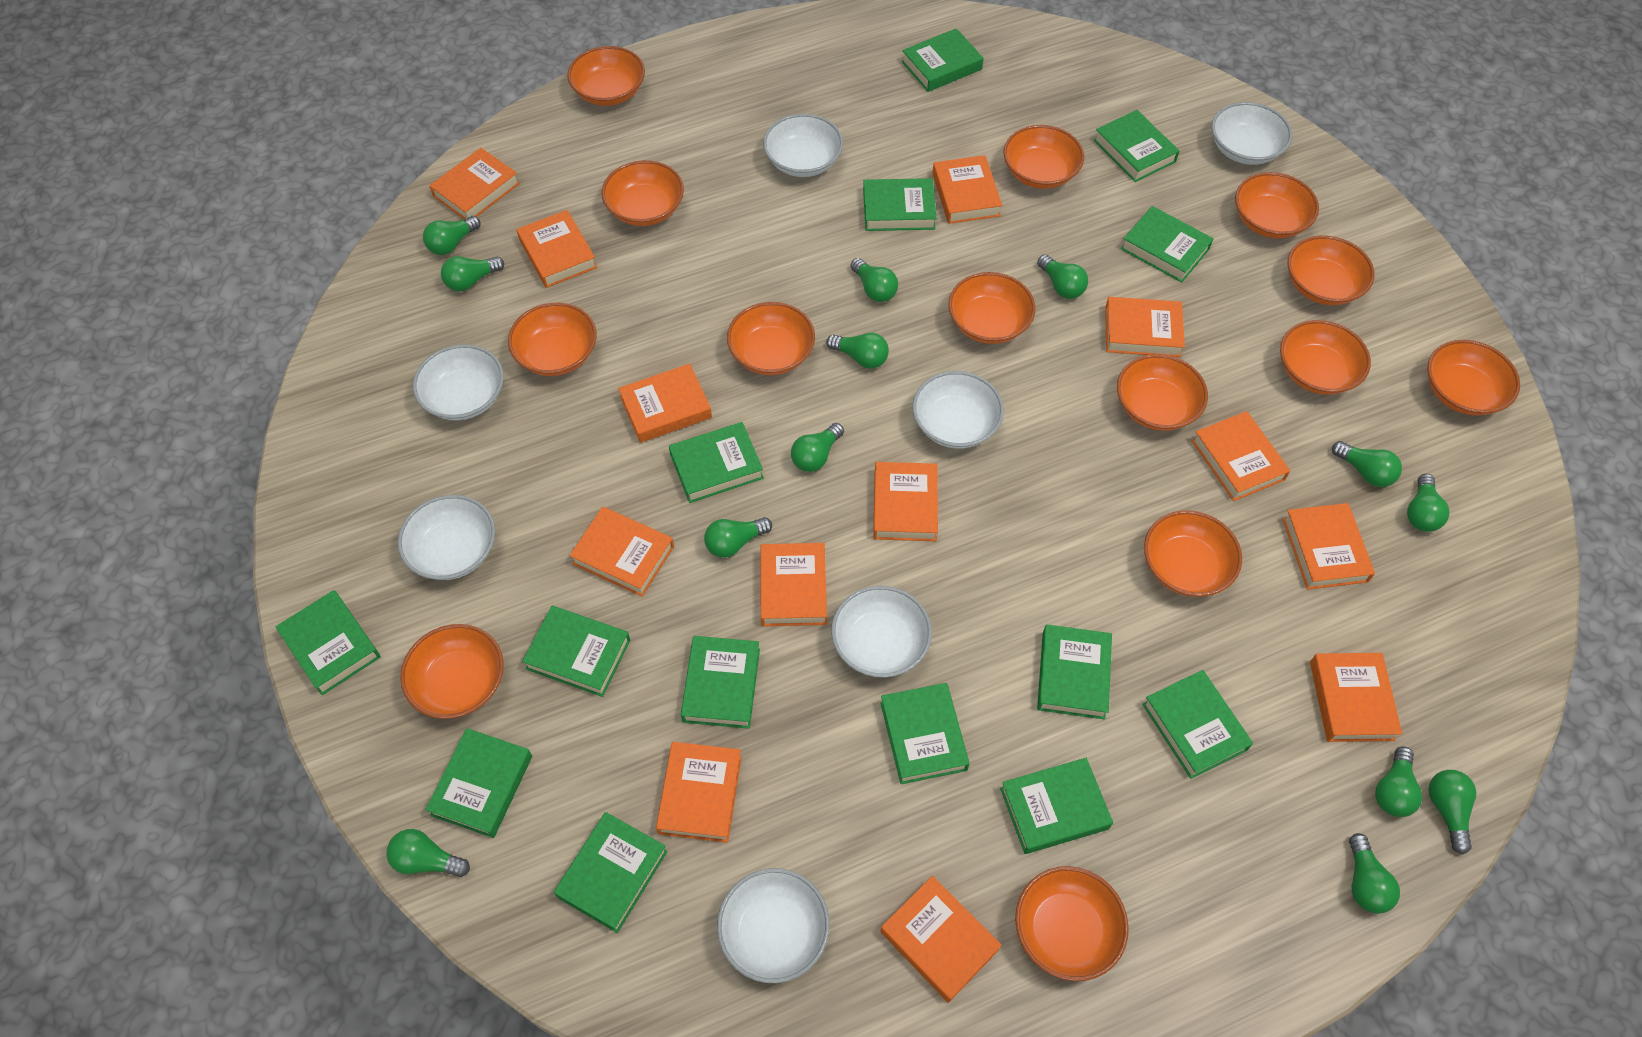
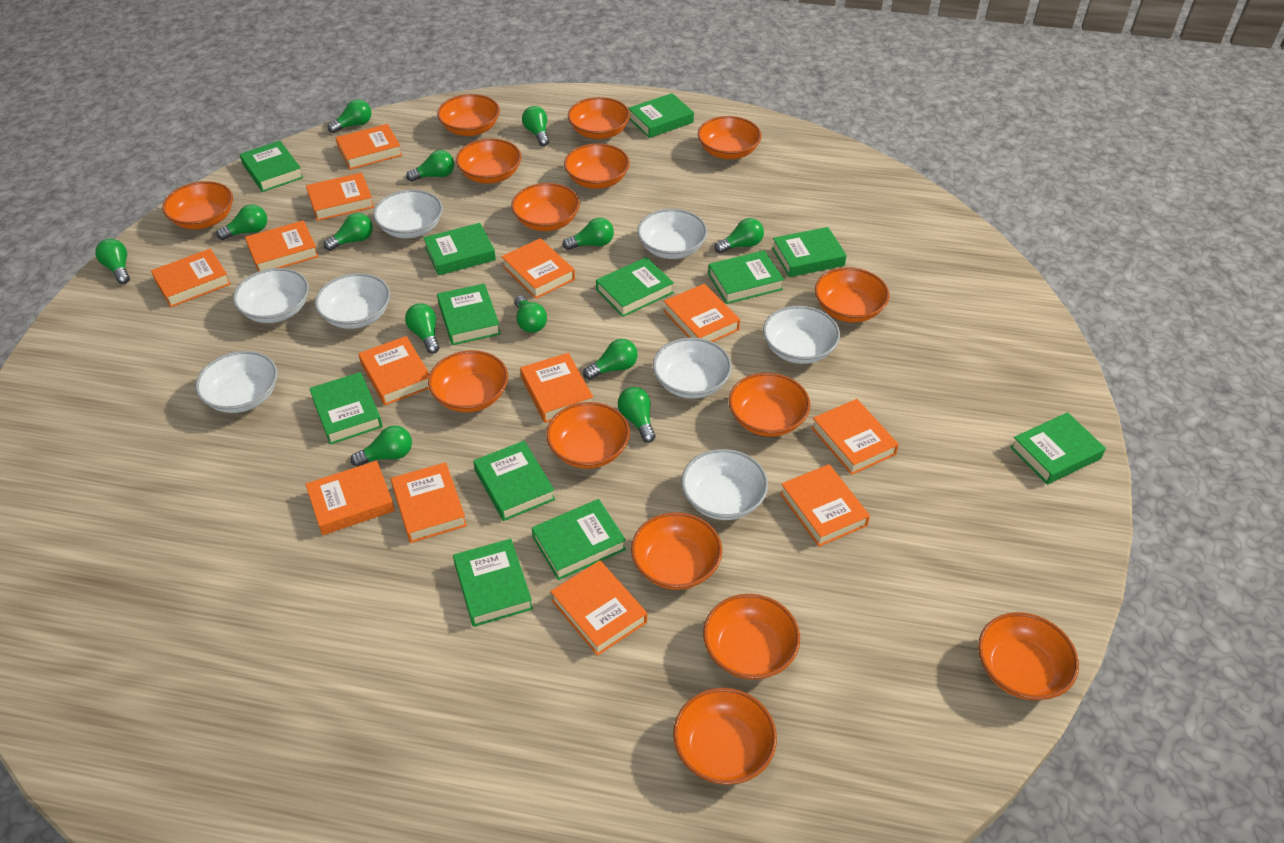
green book: [275,590,381,695] [425,728,532,838] [522,606,630,697] [554,812,668,933] [669,422,764,503] [681,636,760,729] [863,178,937,231] [880,683,970,784] [902,28,984,92] [1000,758,1113,854] [1037,625,1112,719] [1093,110,1179,182] [1121,206,1213,283] [1142,670,1253,779] = 14 -> [240,141,303,192] [309,372,383,445] [423,223,496,276] [437,283,501,345] [453,539,533,627] [473,441,555,521] [532,499,626,580] [596,257,674,317] [628,93,694,138] [708,250,784,304] [772,227,847,277] [1010,412,1106,484] = 12
orange bowl: [400,624,504,719] [508,303,597,376] [567,46,645,106] [602,160,684,226] [727,302,815,375] [948,272,1035,344] [1003,125,1084,189] [1015,866,1129,981] [1117,354,1208,431] [1144,510,1242,597] [1235,172,1319,239] [1280,320,1371,395] [1287,235,1375,305] [1427,340,1520,416] = 14 -> [162,181,233,229] [428,350,508,412] [437,94,500,136] [456,138,521,184] [511,183,580,231] [546,402,630,469] [564,143,630,189] [568,97,630,139] [631,512,722,590] [673,688,777,785] [698,116,762,159] [703,594,800,680] [729,373,810,437] [815,267,890,323] [978,612,1079,700] = 15
white bowl: [398,495,495,580] [413,344,504,420] [717,868,830,983] [763,114,843,177] [831,586,932,678] [912,371,1004,448] [1212,102,1292,165] = 7 -> [195,351,278,413] [233,268,309,323] [315,273,391,329] [373,189,443,238] [637,209,707,259] [653,338,732,399] [681,449,768,520] [763,306,840,364] = 8

